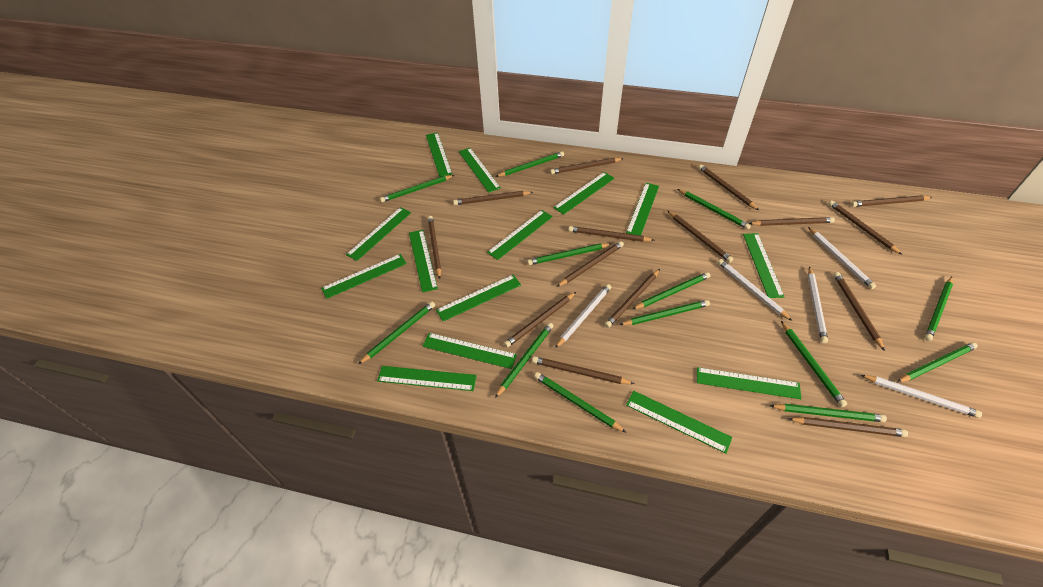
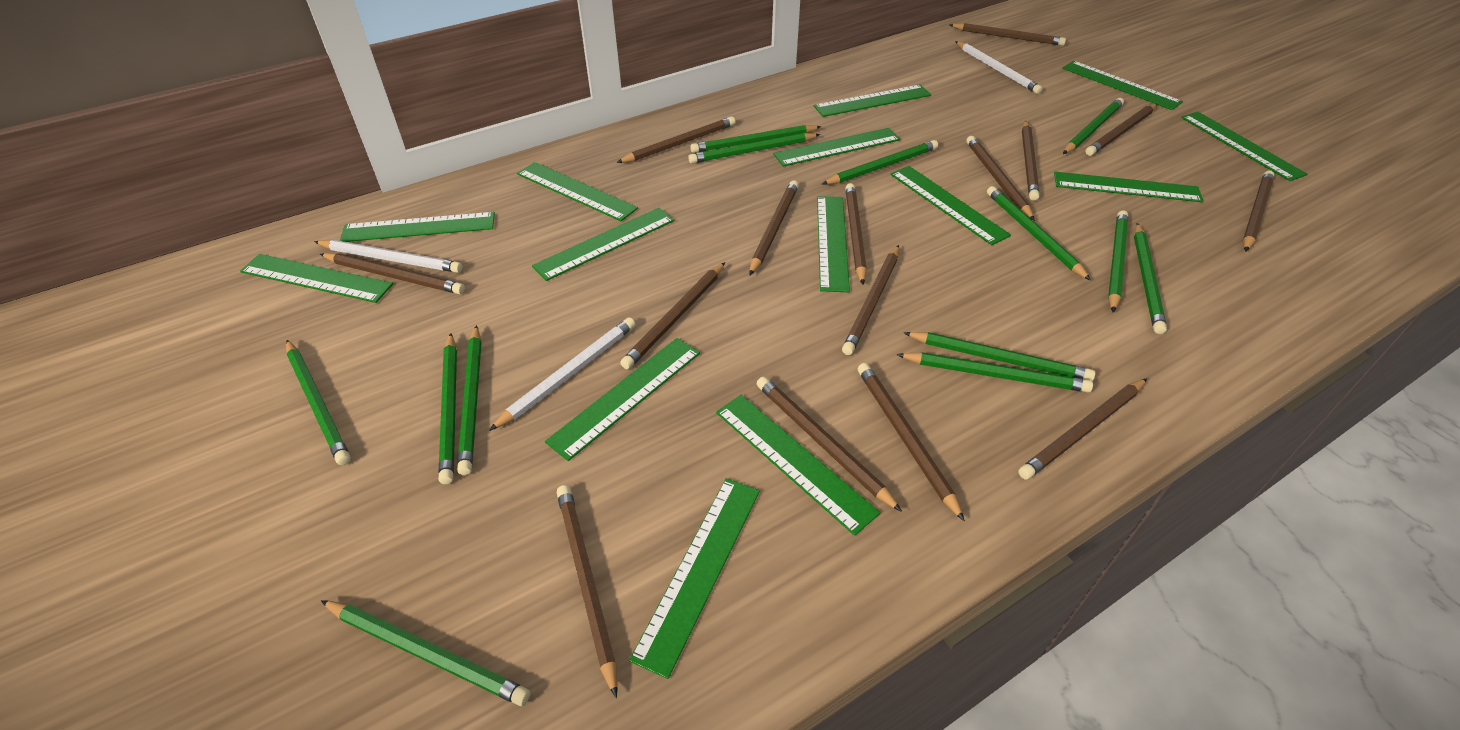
white pencil: [555,284,611,348] [717,259,792,321] [808,227,876,289] [808,266,828,343] [861,375,982,418] = 5 -> [314,240,462,273] [489,317,636,431] [955,41,1043,94] = 3

